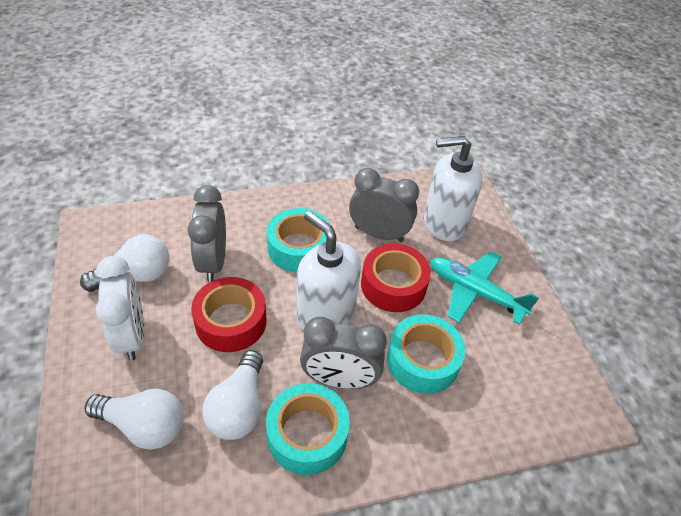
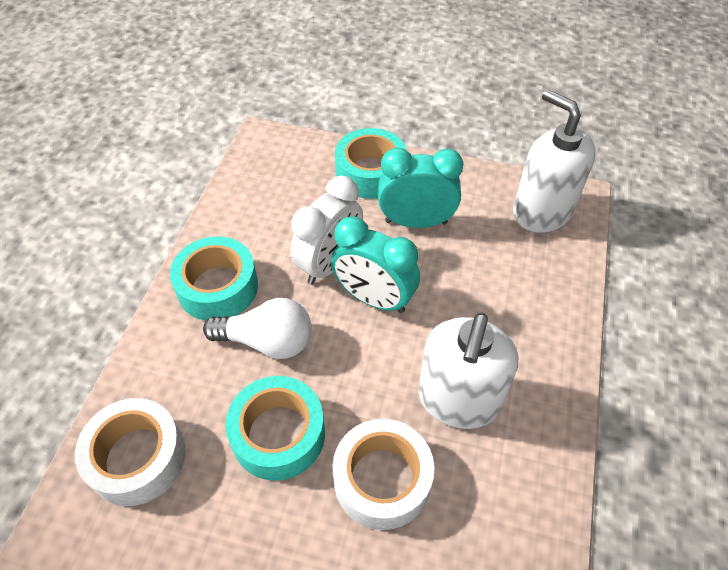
grey clock: [188,185,226,282] [300,317,387,389] [349,168,419,242] = 3 -> none = 0
red tape: [191,277,267,352] [361,244,431,312] = 2 -> none = 0
turquoise clock: none = 0 -> [331,216,420,313] [378,147,463,228] = 2
turquoise plane: [430,252,539,325] = 1 -> none = 0
white light bulb: [80,234,169,292] [85,389,184,450] [202,350,263,440] = 3 -> [203,298,312,359] = 1
white tape: none = 0 -> [75,398,186,506] [333,419,434,530] = 2

